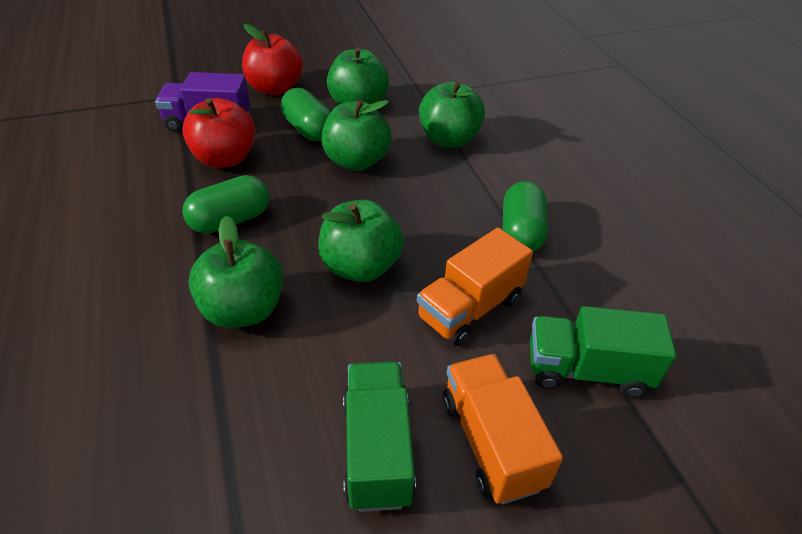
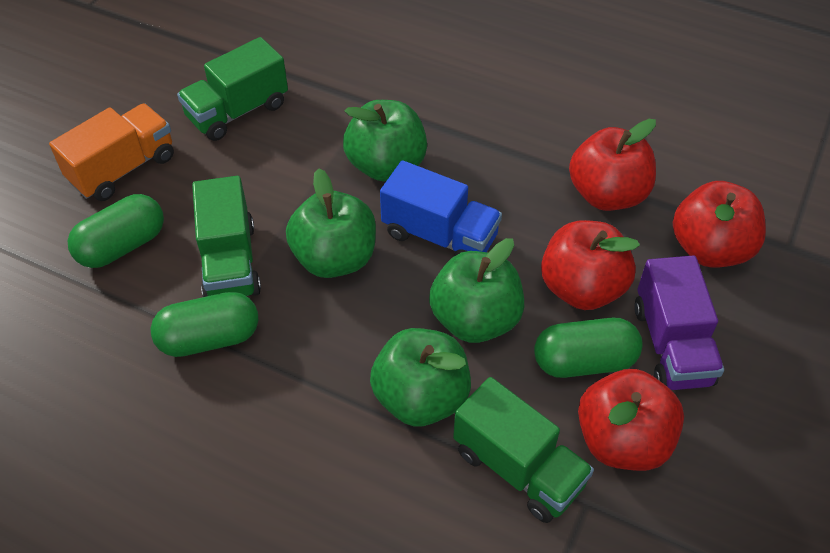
blue truck: none = 0 -> [380,160,502,256] = 1
green apple: [189,216,283,328] [318,200,404,282] [321,99,392,171] [327,47,389,104] [419,81,485,148] = 5 -> [286,168,376,278] [343,100,427,182] [370,328,471,426] [429,238,524,343] = 4
green truck: [343,362,416,512] [530,306,676,398] = 2 -> [177,37,288,141] [192,176,261,297] [453,377,594,523] = 3
orange truck: [417,228,533,346] [443,354,563,504] = 2 -> [49,104,174,201] = 1
red apple: [182,98,255,168] [242,24,303,95] = 2 -> [541,220,640,310] [569,119,656,211] [578,369,684,471] [673,181,766,268] = 4

